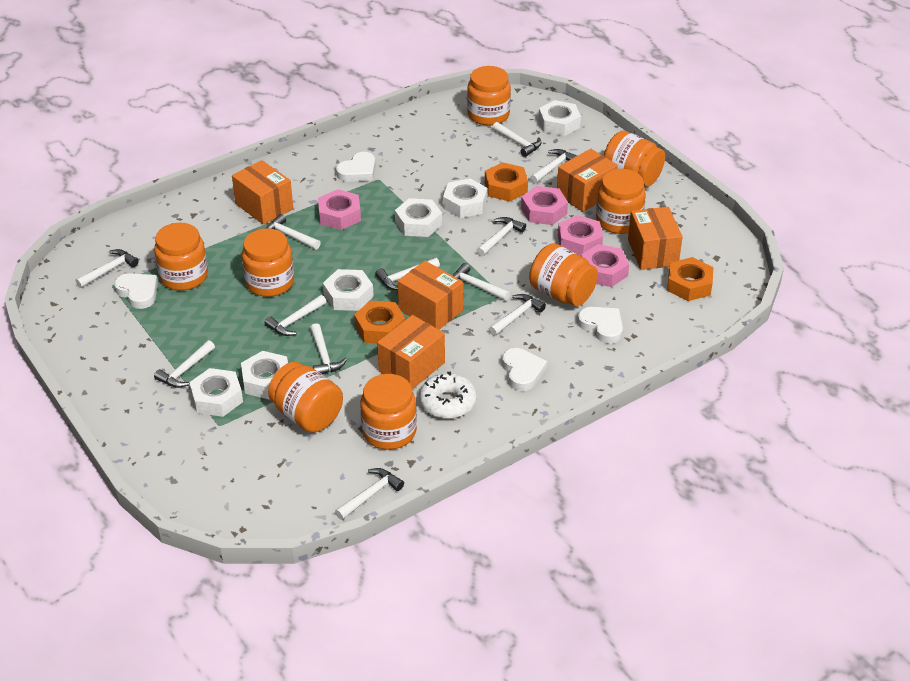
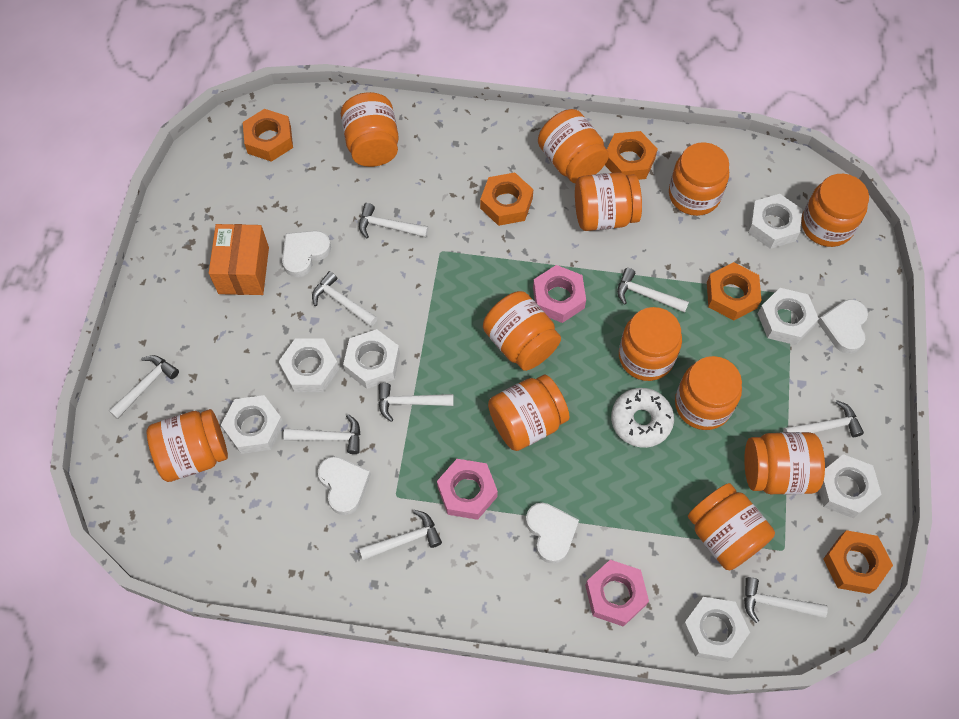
orange box: [232,160,293,225] [377,315,445,389] [398,261,463,330] [557,149,618,212] [628,207,683,270] = 5 -> [209,224,269,295] = 1
orange jar: [154,223,208,291] [242,229,294,297] [268,362,343,433] [360,374,417,450] [467,66,511,126] [529,243,598,306] [596,169,646,234] [604,131,665,187] = 8 -> [147,409,228,482] [341,92,399,167] [483,291,561,371] [488,375,569,451] [538,109,609,183] [575,172,642,231] [619,307,682,381] [669,142,729,216] [675,356,742,430] [688,483,775,570] [744,432,825,495] [801,174,869,247] = 12
orange nut: [354,301,405,344] [485,162,528,202] [667,257,713,301] = 3 -> [243,109,293,162] [480,173,533,226] [605,131,658,180] [707,262,761,320] [823,530,893,594] = 5
pink nut: [318,189,361,230] [521,186,568,225] [558,215,603,256] [581,244,629,287] = 4 -> [437,459,498,520] [533,265,586,323] [585,560,649,627] = 3
white hammer: [76,249,139,288] [154,340,215,388] [265,295,327,336] [266,214,321,250] [310,323,347,374] [335,468,404,520] [375,258,440,290] [453,263,510,301] [476,217,526,256] [489,294,546,336] [492,122,542,157] [530,149,577,184] = 12 -> [109,355,179,419] [283,414,360,454] [312,271,378,327] [359,203,429,238] [359,510,442,560] [378,383,453,422] [617,268,689,313] [744,577,828,623] [783,400,864,437] = 9
white nut: [189,368,243,417] [241,351,288,400] [323,269,374,311] [395,198,442,237] [443,179,488,218] [538,100,581,136] = 6 -> [221,395,284,454] [278,339,339,392] [343,329,400,389] [682,597,750,662] [748,194,802,249] [758,288,819,345] [819,454,882,518] = 7

